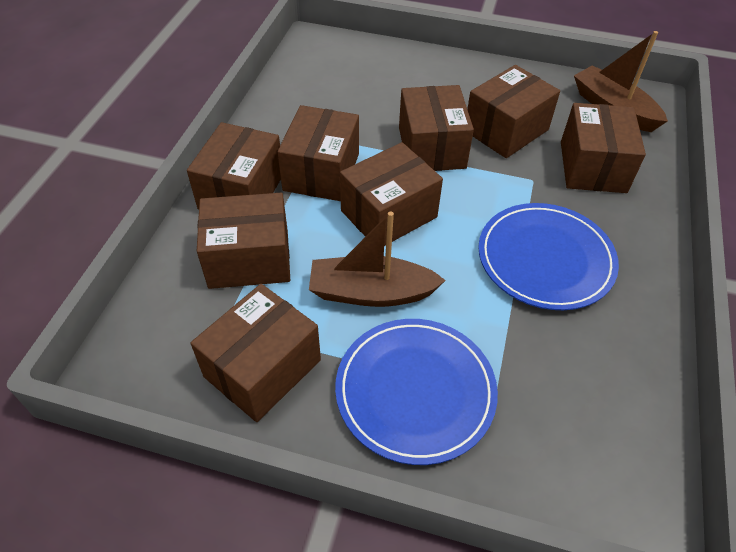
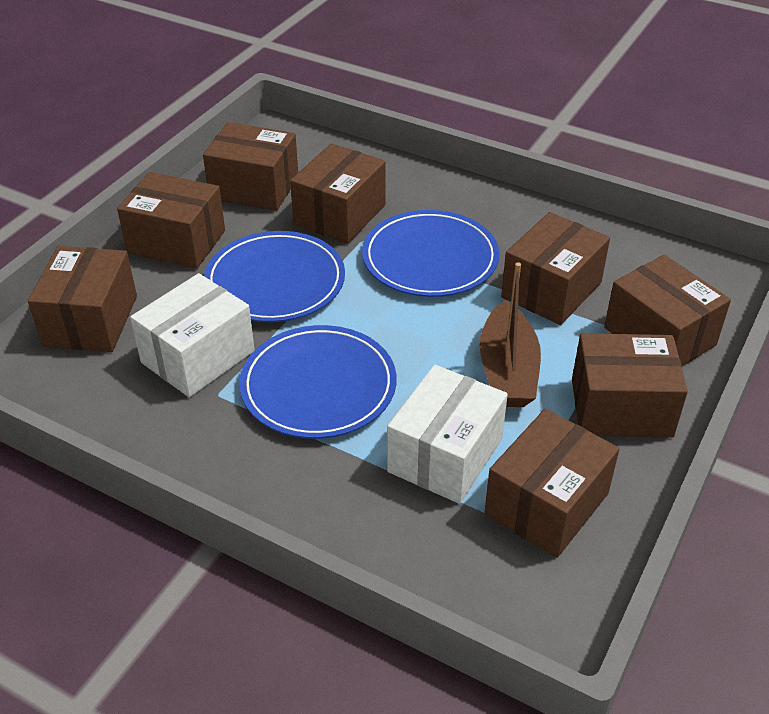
blue plate: [335,319,498,465] [478,203,619,310] = 2 -> [204,231,345,322] [239,325,396,439] [362,210,499,297] = 3
brown boat: [309,211,446,307] [574,31,668,132] = 2 -> [480,262,541,407] = 1
white box: none = 0 -> [130,273,255,397] [387,365,508,504] = 2

